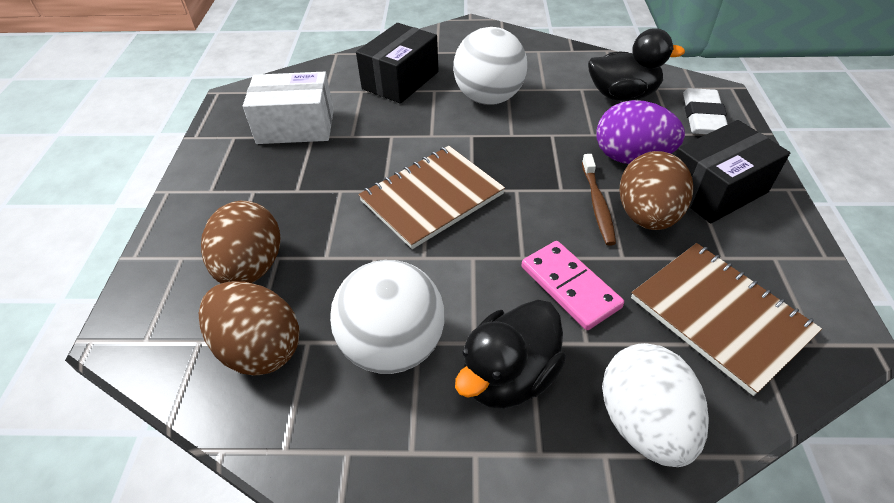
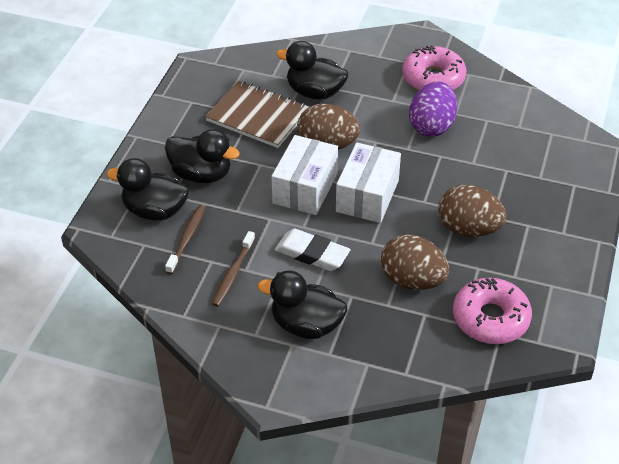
black box: [356,23,439,103] [675,120,790,224] = 2 -> none = 0
black duck: [455,300,566,409] [588,28,685,101] = 2 -> [107,158,189,221] [165,129,240,183] [257,270,347,339] [276,41,348,100] = 4
brown notebook: [358,146,505,249] [631,243,822,396] = 2 -> [205,81,309,148] = 1
brown toothbrush: [582,154,616,246] = 1 -> [165,205,206,274] [212,231,255,307] = 2
pink domino: [522,241,624,330] = 1 -> none = 0
pink donut: none = 0 -> [402,45,467,90] [453,278,532,344] = 2
white ball: [330,260,444,374] [453,27,527,105] = 2 -> none = 0
white box: [243,72,334,144] = 1 -> [271,135,338,215] [336,142,401,223] = 2
white egg: [602,343,709,467] = 1 -> none = 0

